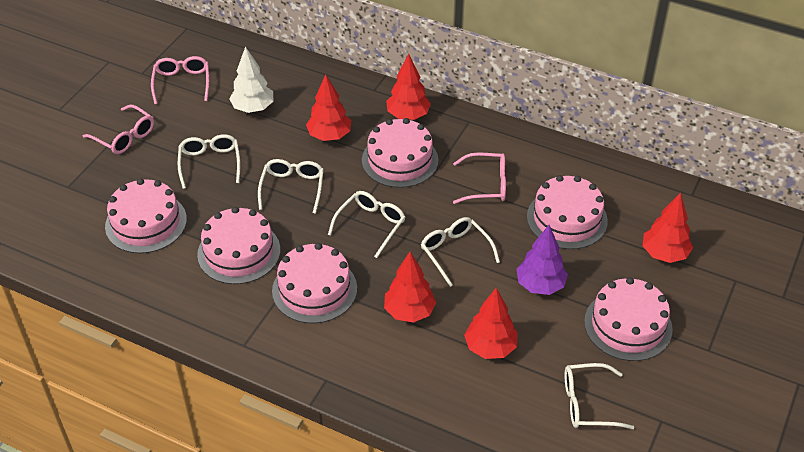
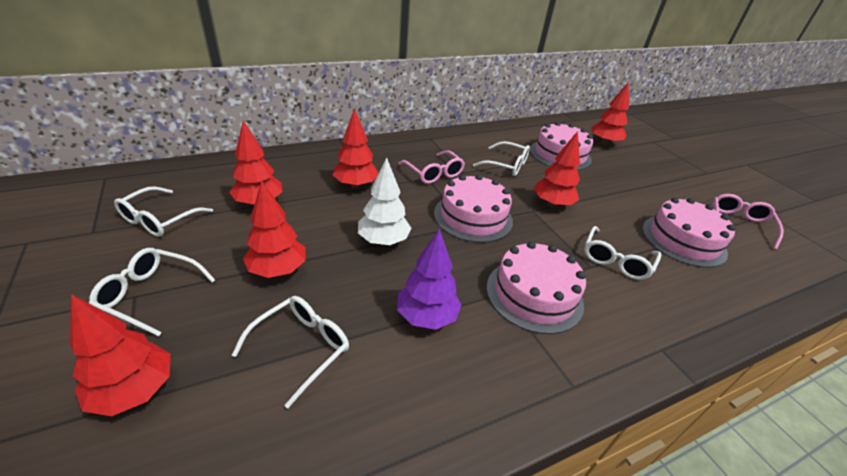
pink cake: [105,178,187,253] [197,207,280,284] [272,243,357,323] [362,118,438,188] [527,175,608,249] [584,277,673,361] = 6 -> [434,174,513,243] [486,241,586,334] [530,122,593,170] [642,198,736,268] = 4
pink glasses: [83,105,154,154] [151,56,209,104] [453,152,506,204] = 3 -> [398,150,465,184] [713,194,784,250] = 2
red tree: [306,74,351,141] [384,252,436,323] [386,54,431,120] [464,288,518,359] [642,193,693,263] = 5 -> [70,294,170,416] [229,121,283,205] [243,180,306,278] [333,108,379,188] [534,131,580,207] [591,82,629,145] = 6

